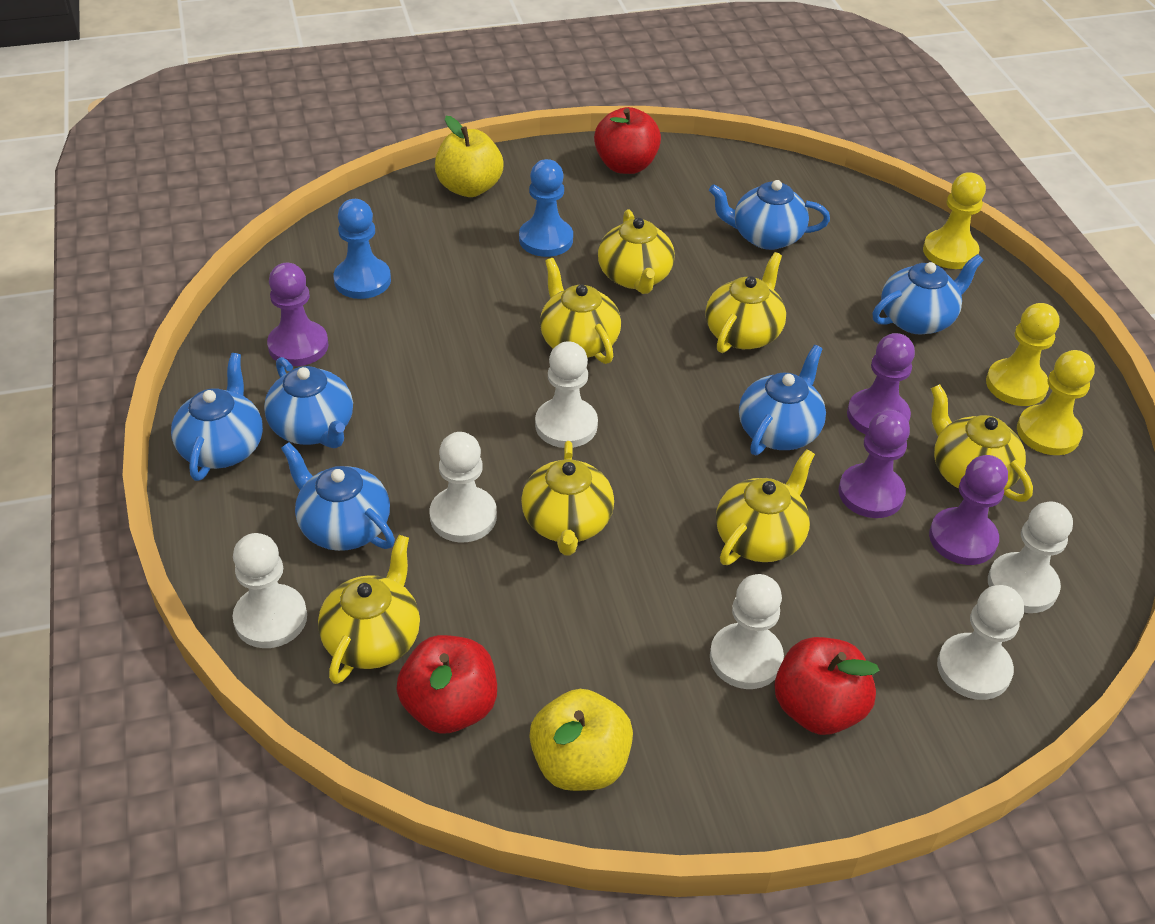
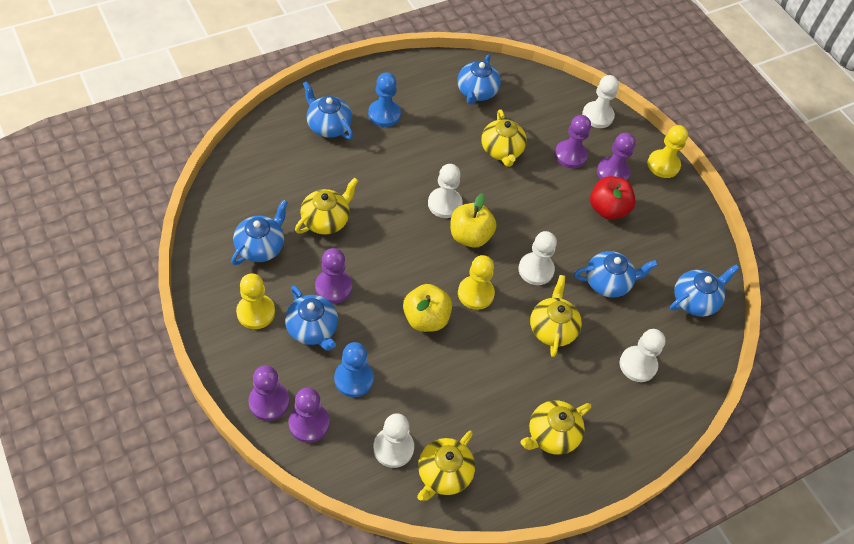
purple pawn: [267,263,328,366] [839,410,910,518] [847,333,915,435] [929,455,1008,565] = 4 -> [248,366,289,421] [289,388,329,443] [315,248,352,304] [555,115,591,168] [597,133,636,181] = 5
red apple: [396,635,497,734] [594,107,661,174] [775,637,880,735] = 3 -> [590,176,636,220] = 1
white pawn: [233,533,307,648] [430,432,497,543] [535,341,598,448] [710,574,784,689] [937,585,1024,700] [988,502,1073,613] = 6 -> [373,413,414,468] [428,164,463,218] [518,231,557,285] [582,75,619,128] [620,329,665,382] = 5
yellow teapot: [318,535,420,684] [521,441,614,555] [540,258,621,364] [598,209,675,294] [705,252,786,353] [716,449,815,565] [931,384,1033,502] = 7 -> [295,177,358,235] [417,431,475,501] [481,109,527,167] [520,400,591,455] [530,275,582,357] = 5

